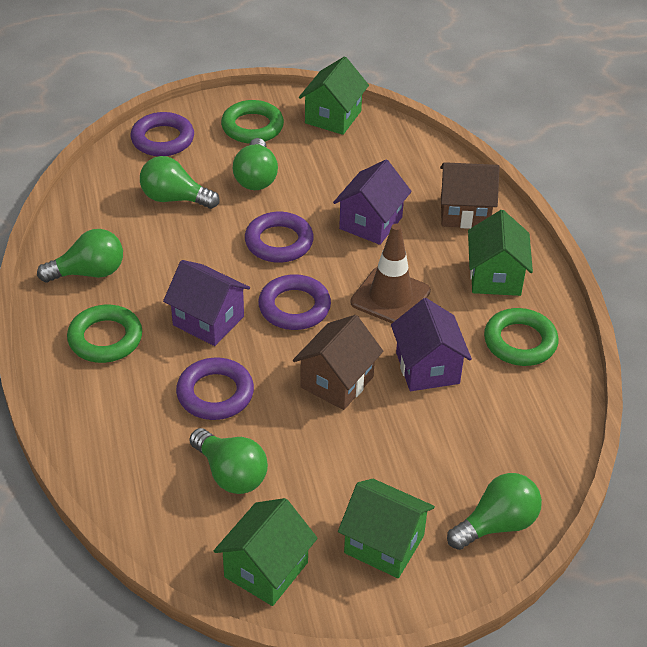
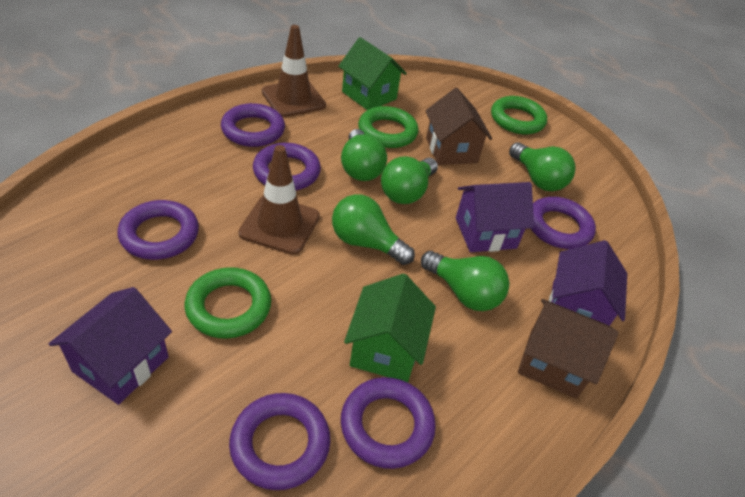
brown traffic cone: [351,224,431,323] = 1 -> [238,145,320,255] [262,25,326,117] = 2
green house: [214,498,318,606] [299,56,369,135] [338,479,435,578] [468,210,533,296] = 4 -> [338,37,407,110] [344,274,436,382] = 2
purple ring: [131,112,194,156] [176,358,254,420] [245,212,314,263] [258,274,331,330] = 4 -> [117,200,199,260] [221,103,285,147] [229,393,331,490] [253,143,321,190] [341,377,436,469] [530,197,596,249] = 6

